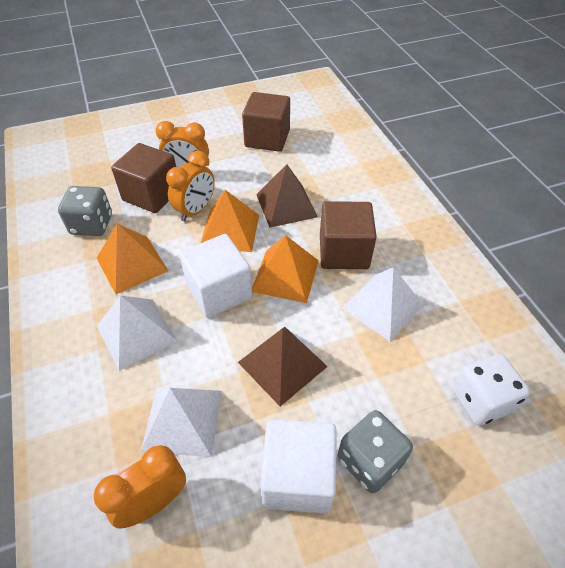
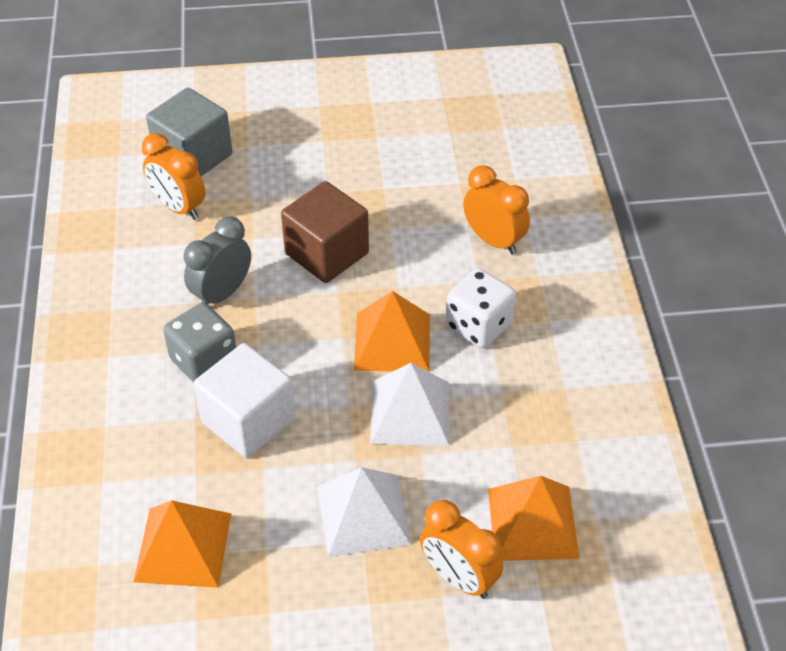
brown cube: [111,143,176,213] [242,92,290,152] [320,201,377,269] = 3 -> [281,181,369,283] = 1
brown pyramid: [238,327,328,406] [256,164,318,228] = 2 -> none = 0
grey clock: none = 0 -> [184,216,251,304] = 1
grey cube: none = 0 -> [146,88,232,176] = 1
grey dice: [58,186,112,236] [338,410,413,493] = 2 -> [163,303,236,383] = 1
white cube: [179,234,252,318] [260,419,337,514] = 2 -> [194,343,295,458] = 1
white pyramid: [97,295,177,371] [141,387,222,457] [342,267,423,342] = 3 -> [317,467,411,557] [370,363,449,445] = 2

